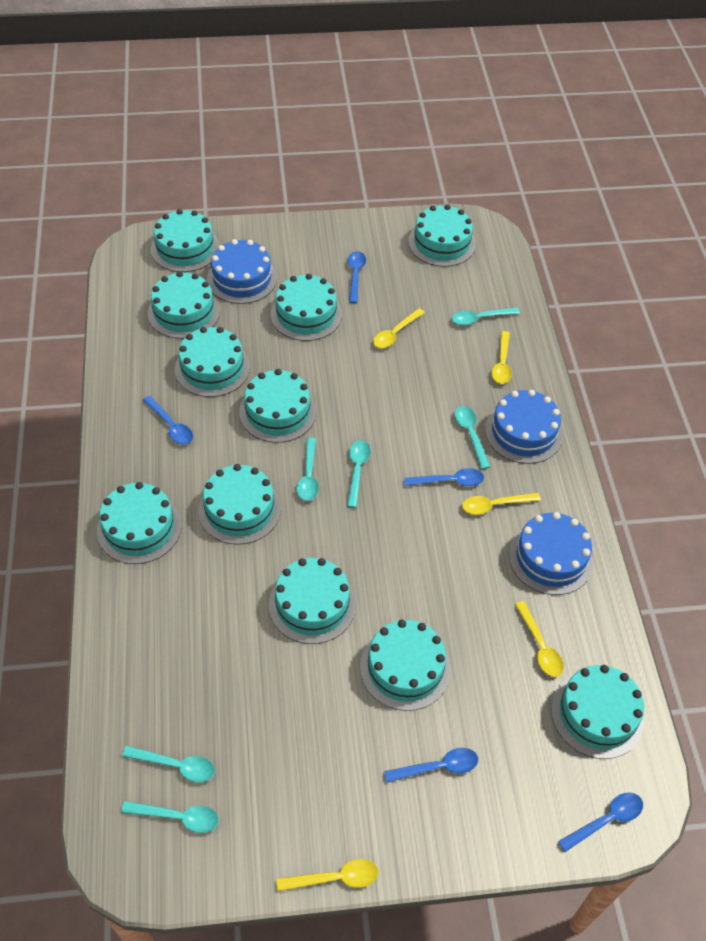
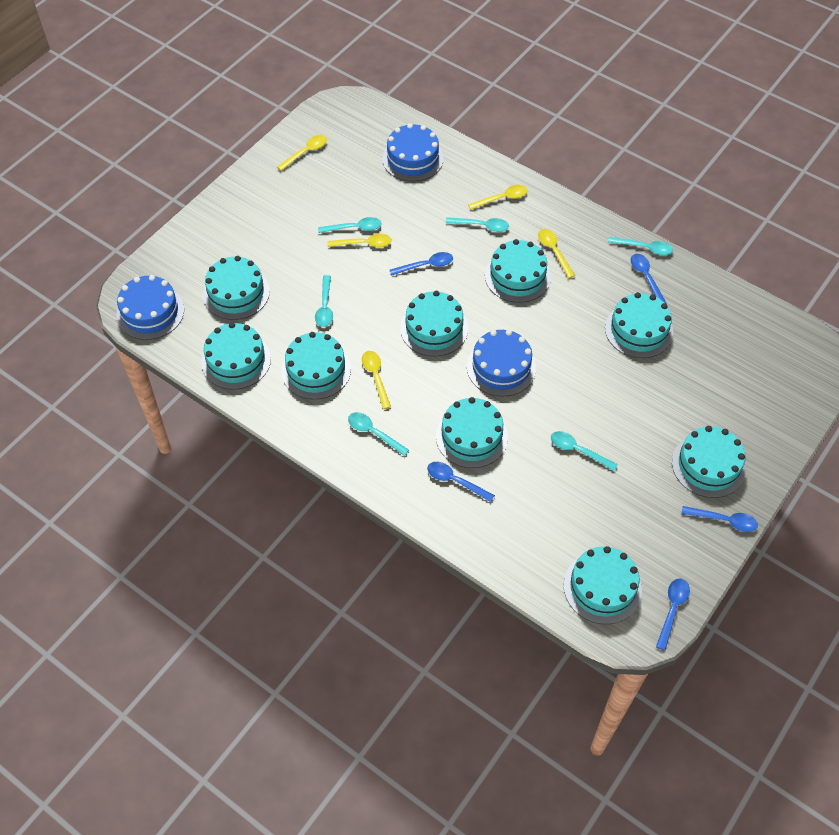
turquoise cake: [97,482,181,564] [148,271,220,339] [151,209,219,272] [175,327,250,397] [198,464,281,545] [239,369,316,443] [269,558,356,644] [271,274,342,341] [360,620,451,711] [408,204,476,267] [551,665,645,759] = 11 -> [201,322,271,390] [203,256,270,320] [281,332,351,399] [400,291,468,356] [436,397,508,468] [485,239,551,303] [564,546,642,624] [605,292,673,358] [672,426,746,498] = 9

